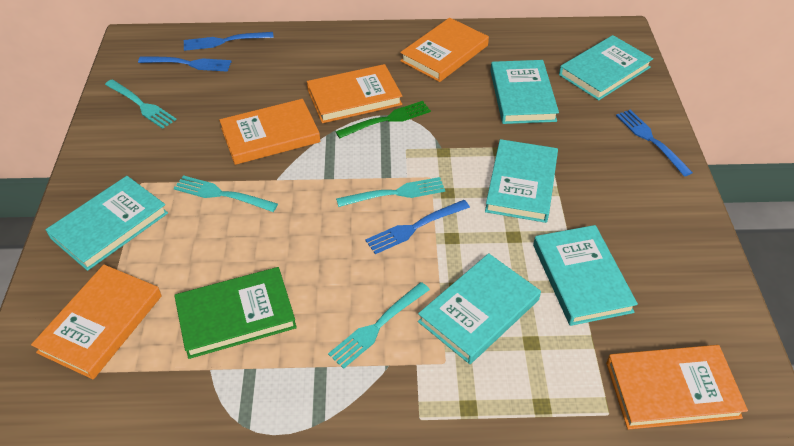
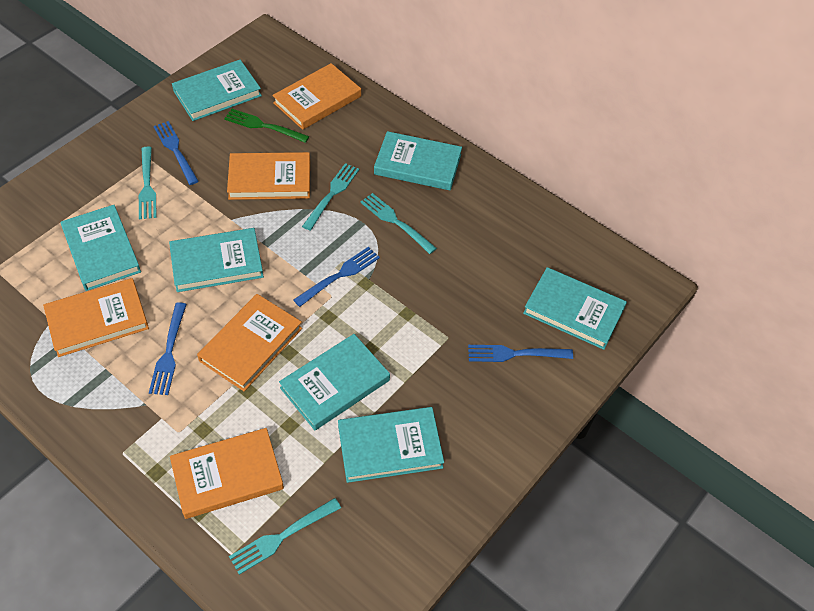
green book: [174,267,297,359] = 1 -> none = 0
turquoise book: [46,176,168,271] [418,253,541,364] [485,139,558,223] [490,60,559,124] [533,225,638,326] [559,35,653,101] = 6 -> [61,205,141,291] [169,228,264,292] [172,60,262,121] [279,334,390,430] [338,407,444,483] [374,131,462,190] [523,267,627,350] = 7

